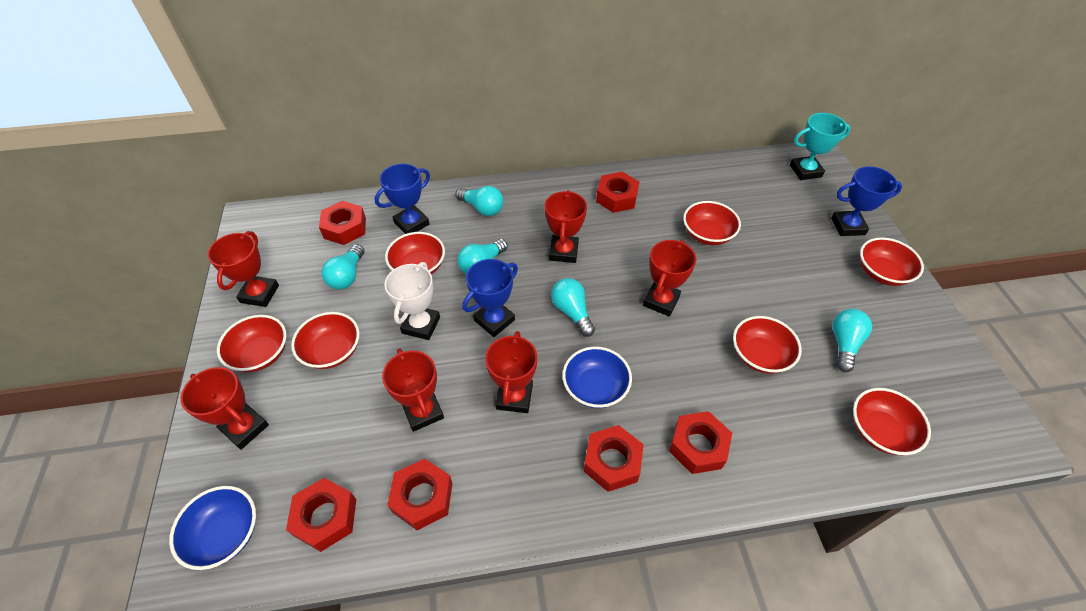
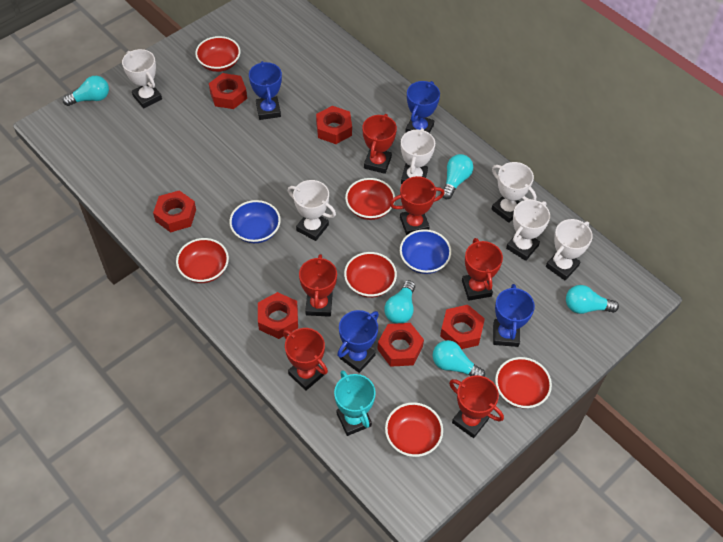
blue trophy: [374,164,430,234] [462,259,518,337] [831,166,902,236] = 3 -> [249,61,282,120] [337,310,379,373] [405,81,440,133] [493,284,535,347] = 4
red bowl: [217,315,287,372] [291,312,360,369] [385,232,445,274] [683,201,741,245] [733,316,802,374] [853,388,931,455] [860,237,924,286] = 7 -> [176,238,229,283] [195,36,240,72] [344,252,397,298] [345,178,395,220] [385,402,443,457] [495,357,552,408] = 6
white trophy: [384,262,440,340] = 1 -> [122,49,162,109] [288,180,336,241] [401,128,435,184] [491,162,536,223] [506,200,550,261] [546,219,593,280] = 6

